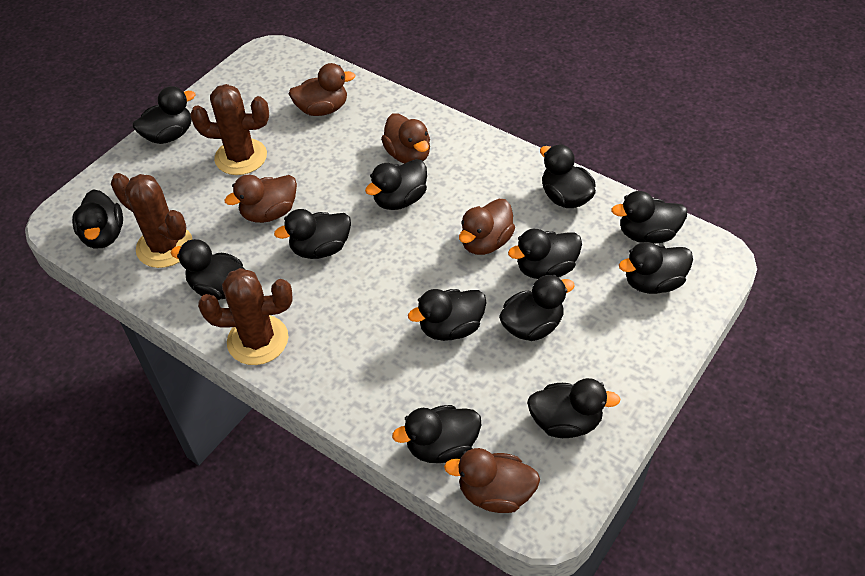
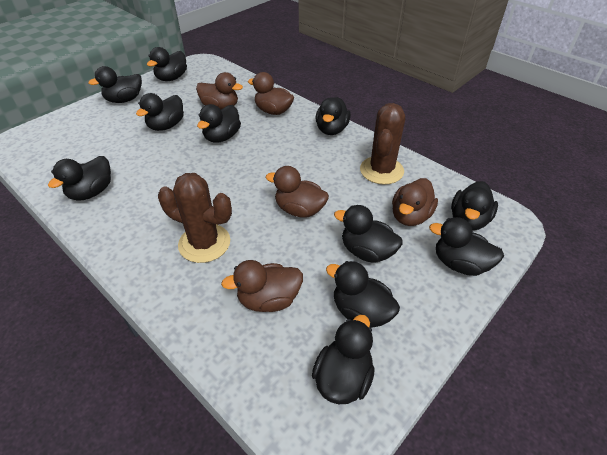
black duck: [72,190,123,248] [133,86,196,144] [171,239,245,300] [274,209,351,259] [365,159,427,210] [392,405,481,463] [408,289,487,341] [499,275,575,341] [508,229,582,279] [527,378,621,438] [540,145,596,208] [611,191,687,243] [619,242,693,294] = 13 -> [48,156,111,201] [88,66,142,103] [136,93,184,131] [147,47,187,81] [197,104,241,143] [312,315,375,404] [316,97,351,135] [326,261,400,328] [334,205,403,263] [429,217,504,276] [451,181,498,230] = 11
brown cactus: [111,173,193,268] [190,84,269,175] [198,268,292,365] = 3 -> [158,173,232,263] [360,103,405,185] = 2

